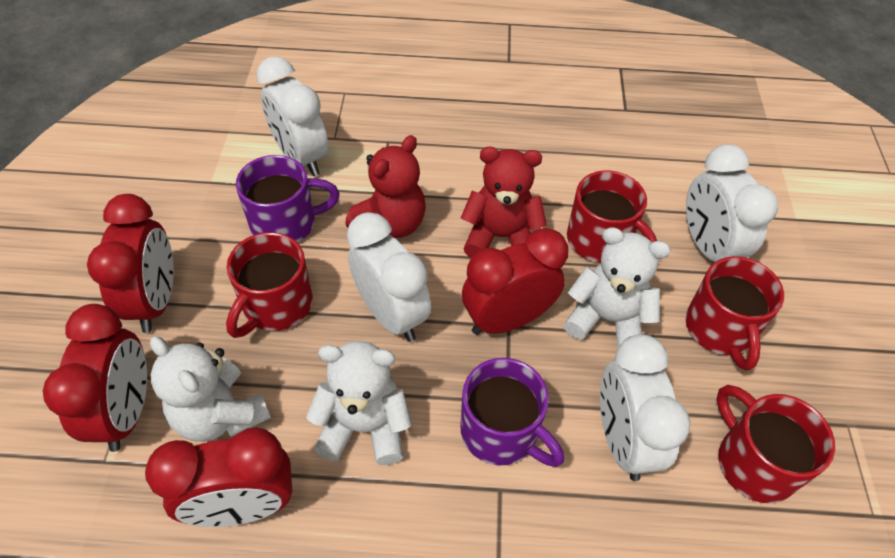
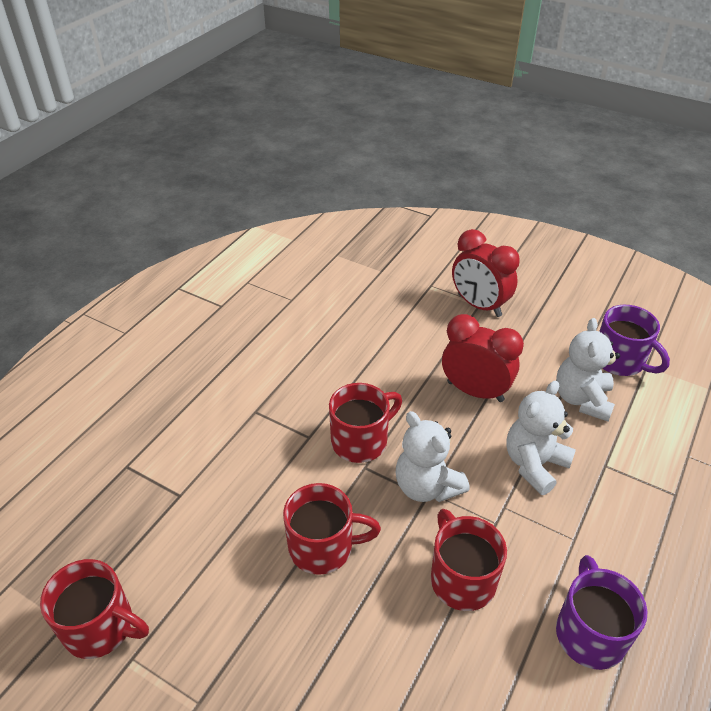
red clock: [43,304,147,452] [87,194,174,333] [145,427,292,527] [462,228,568,335] = 4 -> [442,314,524,402] [452,229,520,317] = 2
red teddy bear: [345,135,426,238] [461,147,547,258] = 2 -> none = 0
white clock: [257,56,328,176] [347,212,431,342] [600,334,691,481] [686,144,778,262] = 4 -> none = 0

